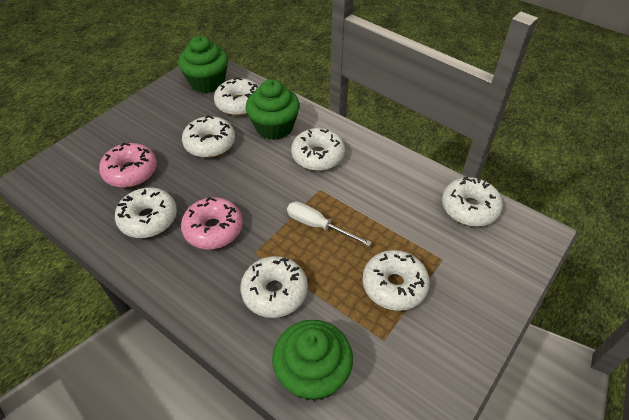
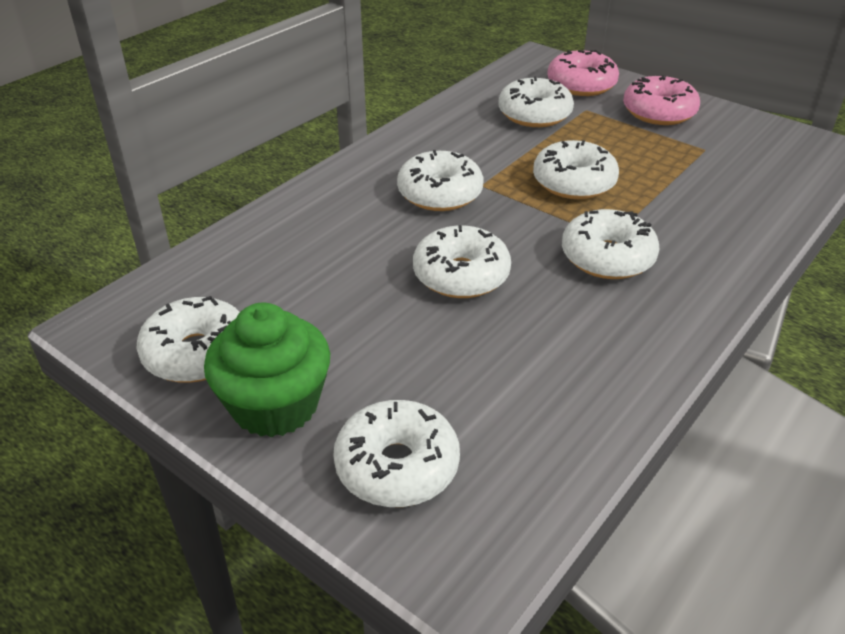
green cupcake: [178,36,228,93] [246,79,300,140] [272,320,353,401] = 3 -> [204,303,330,437] = 1
white screwdriver: [287,202,372,246] = 1 -> none = 0

